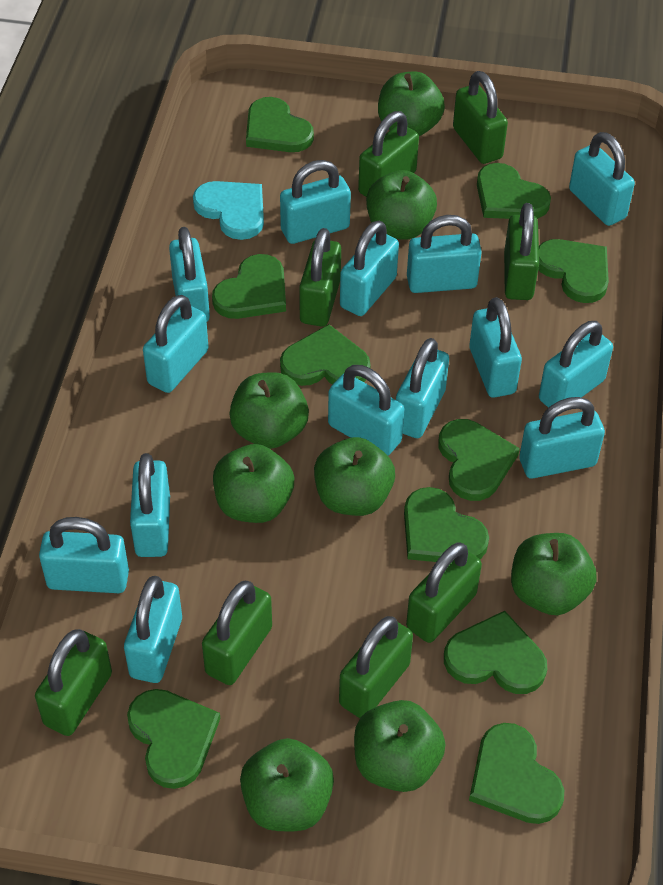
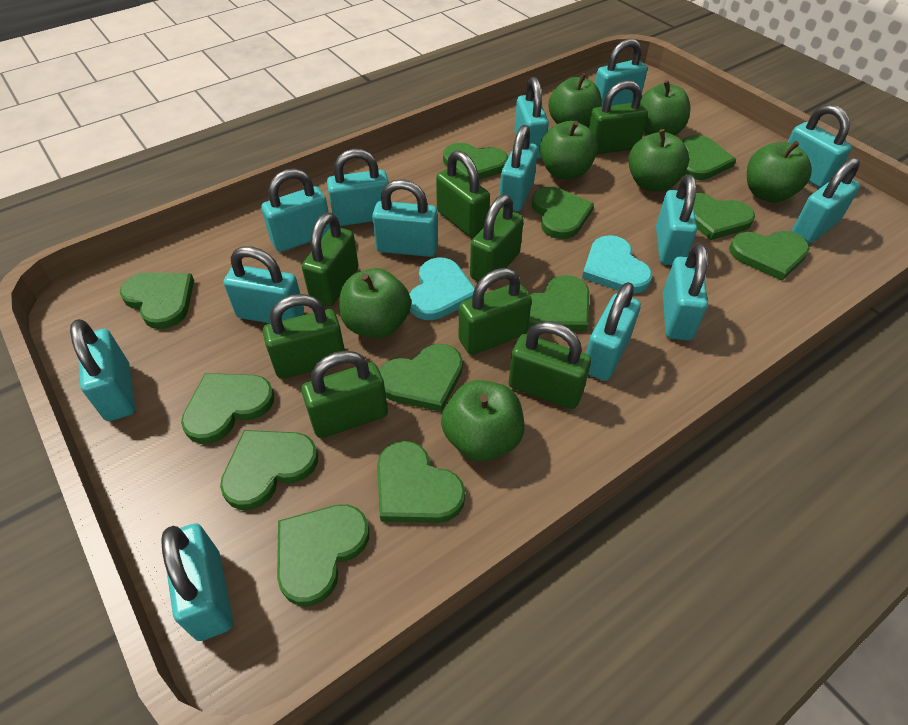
green apple: [213,444,294,523] [229,372,309,449] [240,738,334,831] [314,437,395,516] [354,700,445,792] [366,170,437,240] [378,71,445,136] [511,533,597,615] = 8 -> [339,268,411,338] [441,380,524,461] [539,121,598,180] [548,73,602,128] [628,129,689,192] [640,80,690,136] [747,141,812,203] = 7
green heart: [127,689,220,789] [212,254,286,319] [246,97,314,152] [280,324,371,386] [404,487,489,562] [438,419,520,501] [444,611,547,694] [469,723,564,824] [477,163,551,219] [538,239,609,303] = 10 -> [120,272,194,329] [181,373,275,444] [220,430,318,510] [277,504,369,606] [377,441,465,523] [379,344,463,412] [443,143,508,180] [528,275,589,331] [532,187,594,239] [682,135,736,180] [694,193,755,240] [729,231,810,280] = 12
turquoise heart: [193,181,264,240] = 1 -> [409,257,475,320] [582,235,652,294] = 2

